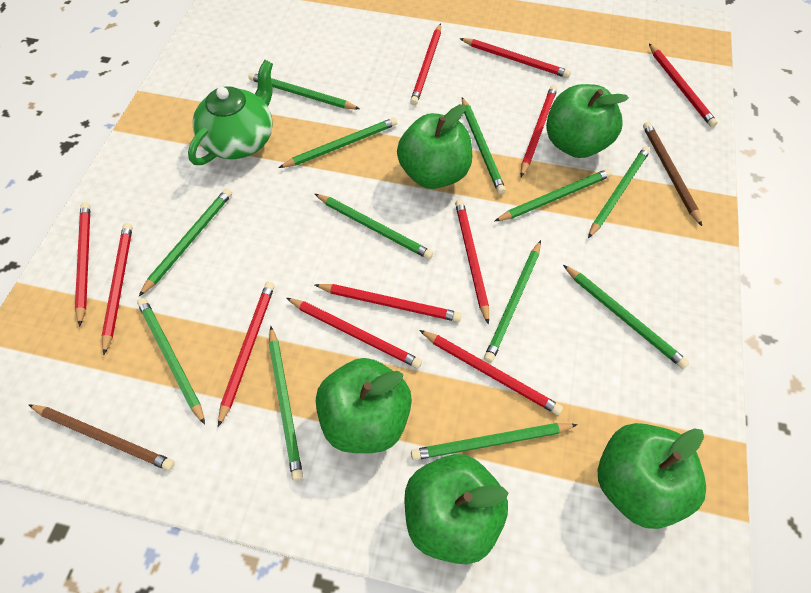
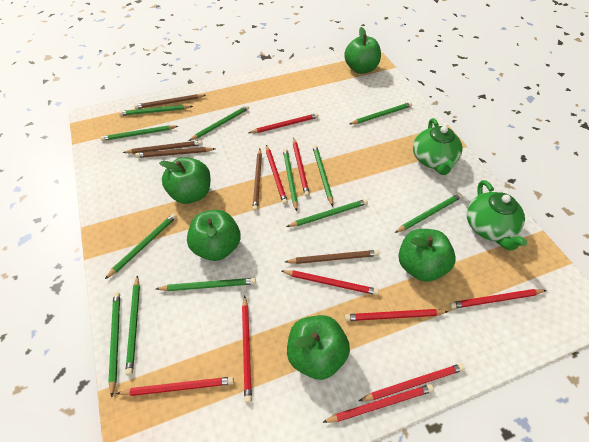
brown pencil: [29,405,175,471] [643,122,702,226] = 2 -> [123,140,202,154] [134,94,206,109] [135,147,215,158] [252,149,262,211] [285,250,379,264] = 5
green teapot: [188,60,273,165] = 1 -> [413,118,463,175] [467,180,527,251] = 2
red pencil: [75,202,90,327] [101,223,133,355] [218,282,275,427] [287,298,422,368] [315,284,462,322] [410,23,441,105] [419,330,563,415] [455,199,489,325] [459,38,571,78] [521,85,557,177] [649,44,718,127] = 11 -> [116,377,234,396] [242,296,252,403] [249,113,319,133] [266,145,288,205] [282,270,379,295] [293,137,310,197] [322,384,434,423] [345,309,448,321] [359,363,465,401] [450,289,546,309] = 10

